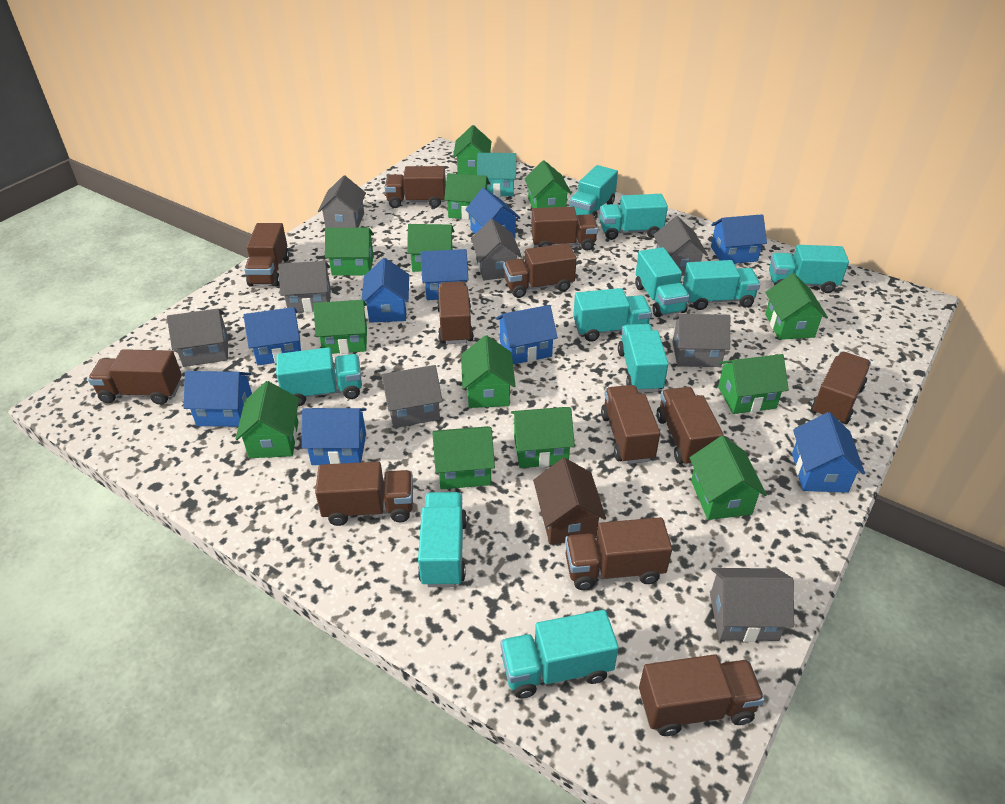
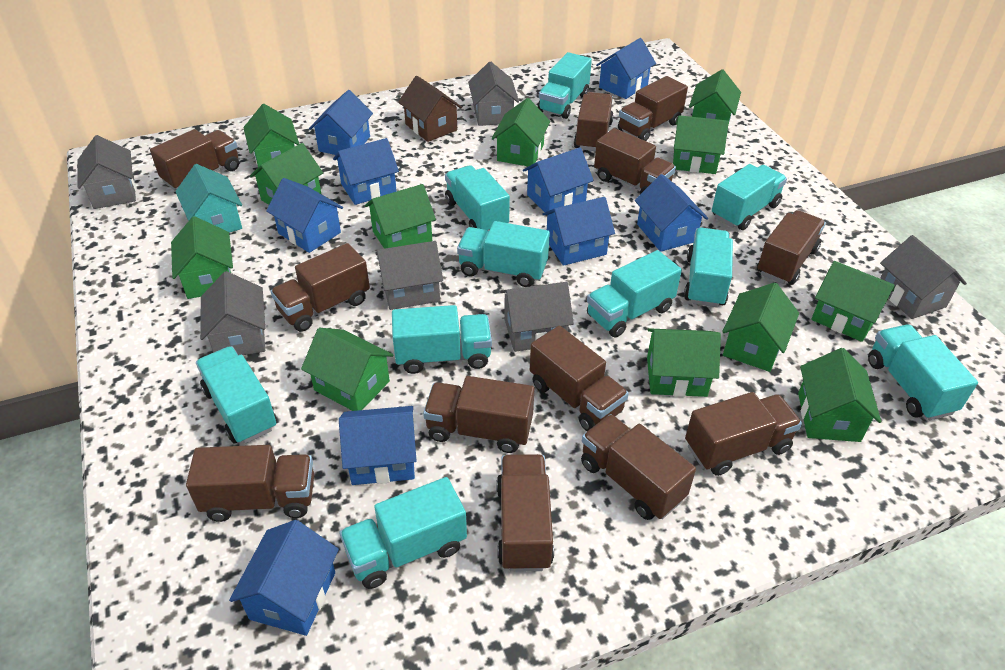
green house: [235,381,299,458] [313,300,367,354] [325,228,374,276] [407,224,455,272] [432,426,495,489] [444,173,490,220] [453,125,491,175] [461,335,515,408] [511,407,575,468] [525,160,572,208] [690,436,767,520] [718,354,789,414] [765,273,828,340] = 13 -> [171,216,233,299] [243,104,299,167] [250,143,323,205] [301,328,393,411] [365,184,436,249] [492,98,550,167] [647,328,721,397] [673,115,729,174] [689,69,741,125] [722,282,799,372] [798,348,881,442] [811,261,895,342] = 12
grey house: [167,308,228,367] [278,261,331,313] [318,175,366,228] [380,365,442,428] [471,219,522,280] [653,216,708,276] [673,314,730,367] [710,568,794,642] = 8 -> [77,135,136,209] [200,271,265,355] [375,241,443,310] [468,61,519,126] [500,282,574,352] [880,235,967,319] = 6

